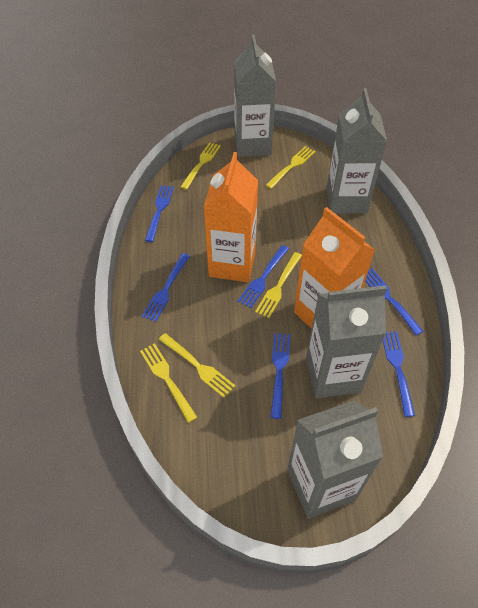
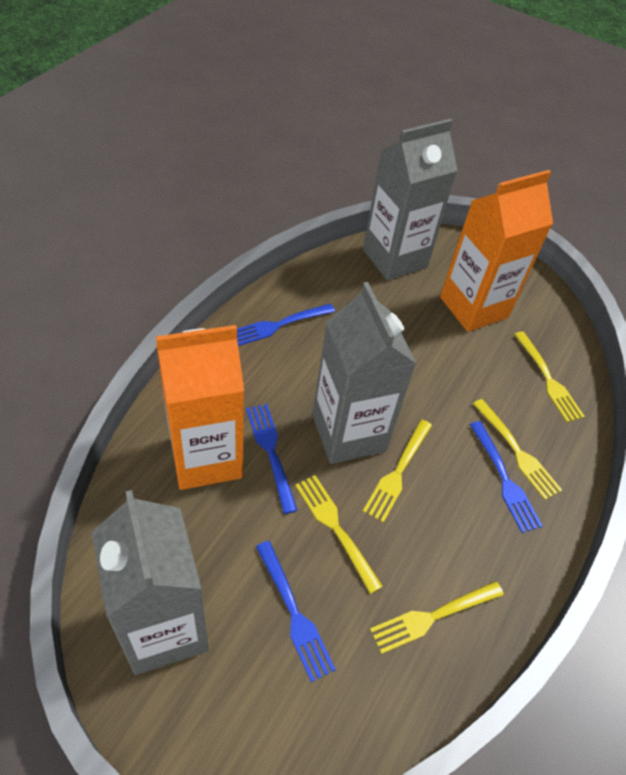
blue fork: [142,253,190,322] [145,185,174,242] [237,245,289,308] [270,333,290,419] [365,269,424,335] [383,331,415,417] = 6 -> [237,304,335,346] [246,404,298,514] [256,541,336,682] [470,421,543,533] = 4
grey carton: [234,35,276,157] [287,401,383,519] [306,285,387,398] [326,88,387,214] = 4 -> [91,490,209,675] [312,282,416,464] [363,119,458,281] = 3

